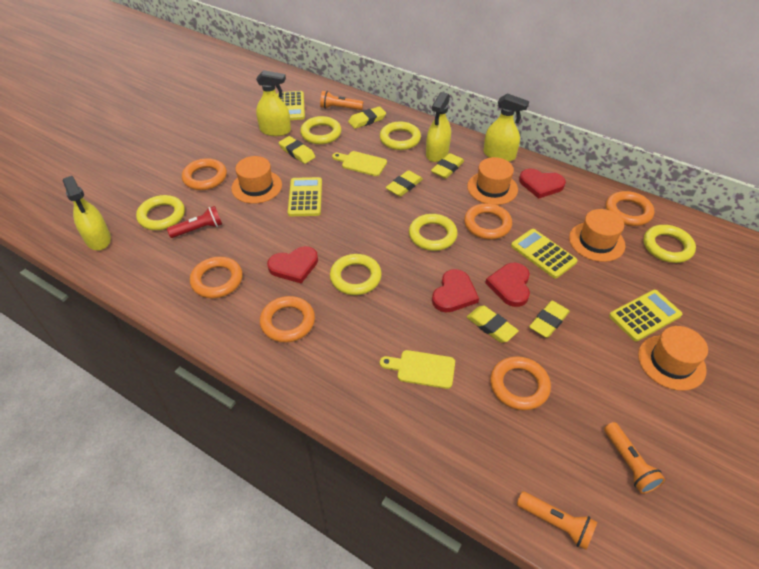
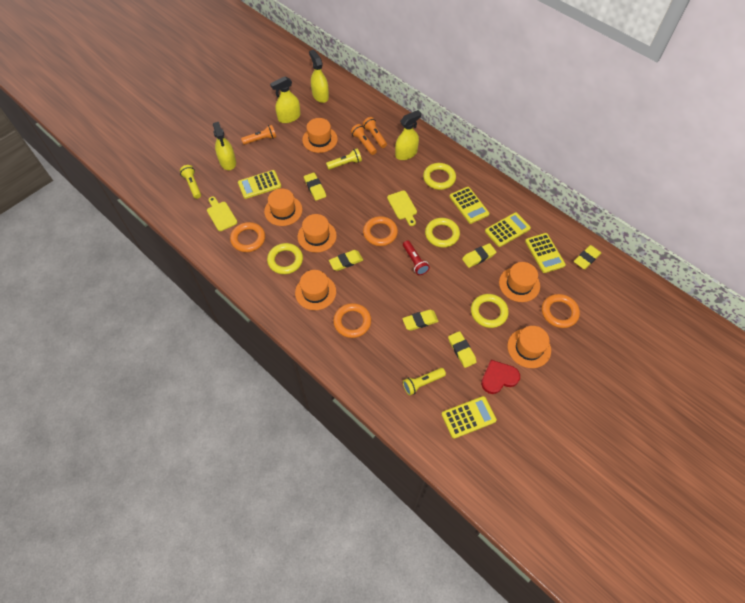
orange hat: [231,156,282,204] [467,157,518,205] [569,209,625,262] [638,326,708,391] = 4 -> [264,188,302,226] [295,270,336,310] [297,214,337,253] [302,118,338,153] [499,262,540,302] [507,326,551,368] = 6
orange ring: [182,158,227,190] [190,257,243,298] [260,296,315,343] [464,203,512,240] [490,356,551,410] [606,191,654,226] = 6 -> [230,222,265,252] [333,303,371,338] [363,216,398,246] [542,294,580,328] = 4
red heart: [267,246,318,283] [432,269,479,312] [485,263,530,307] [519,169,566,199] = 4 -> [481,360,520,394] = 1
yellow calculator: [277,91,305,120] [288,177,322,216] [511,229,578,279] [609,290,682,342] = 4 -> [238,170,281,199] [441,396,497,439] [449,187,490,224] [485,212,531,247] [525,233,566,273] = 5
yellow flashlight: none = 0 -> [180,165,201,199] [326,148,362,170] [403,368,446,396] = 3
yellow ring: [136,195,185,230] [300,116,341,144] [330,254,382,295] [380,122,421,150] [409,214,458,251] [644,225,696,263] = 6 -> [267,243,303,274] [423,163,456,190] [425,218,460,248] [471,294,509,328] = 4

